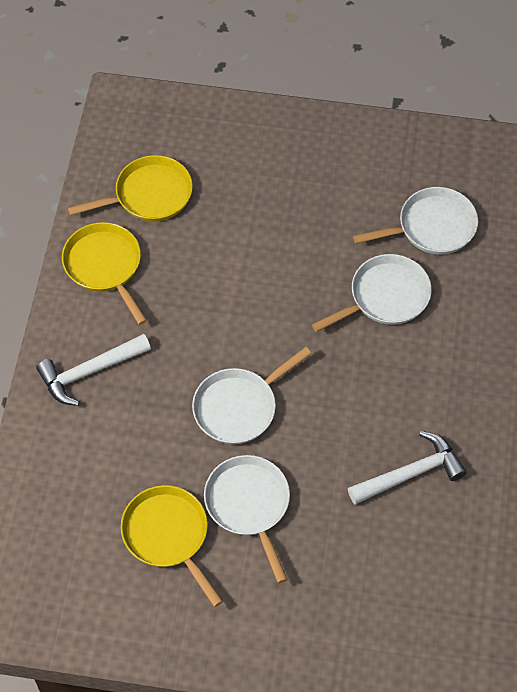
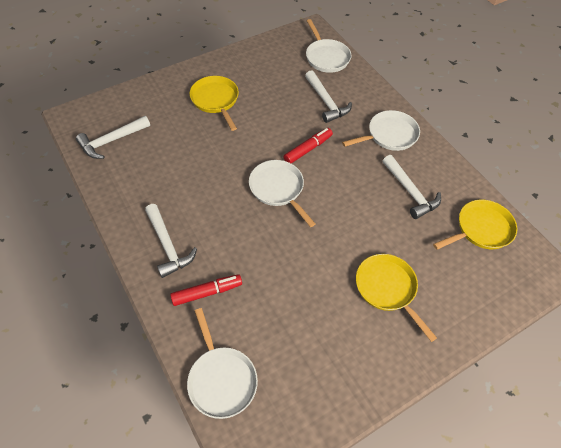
red marker: none = 0 -> [170,274,242,306] [283,128,333,163] = 2
white hammer: [36,334,151,406] [348,431,467,504] = 2 -> [76,116,150,159] [145,204,197,278] [305,70,352,123] [383,155,441,219] = 4

